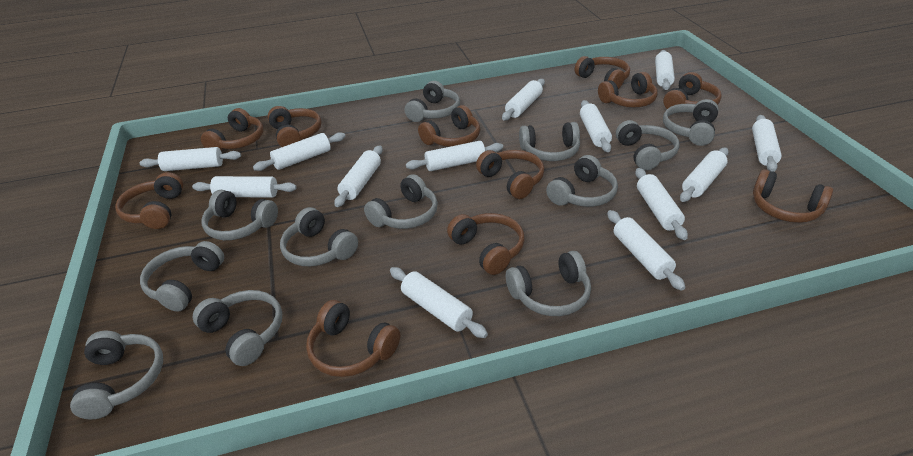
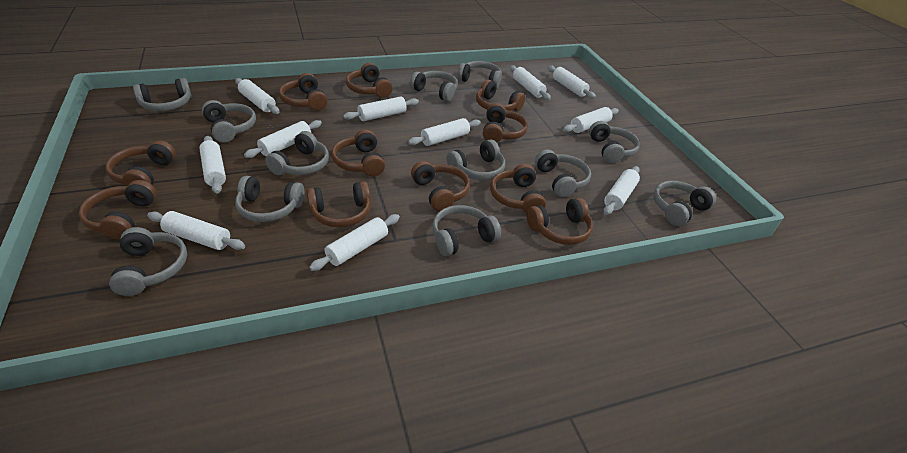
white rolling pin: [140,147,241,171] [192,176,297,198] [253,132,345,171] [334,145,383,207] [390,267,488,338] [406,141,503,171] [502,79,545,120] [580,100,612,152] [607,210,685,291] [635,168,688,240] [655,50,675,90] [680,148,729,202] [752,115,782,172] = 13 -> [147,211,245,250] [199,136,226,194] [235,78,279,114] [244,120,322,158] [309,214,400,271] [343,96,419,121] [408,118,481,146] [510,65,551,100] [548,65,596,99] [563,107,619,133] [604,166,640,215] = 11

